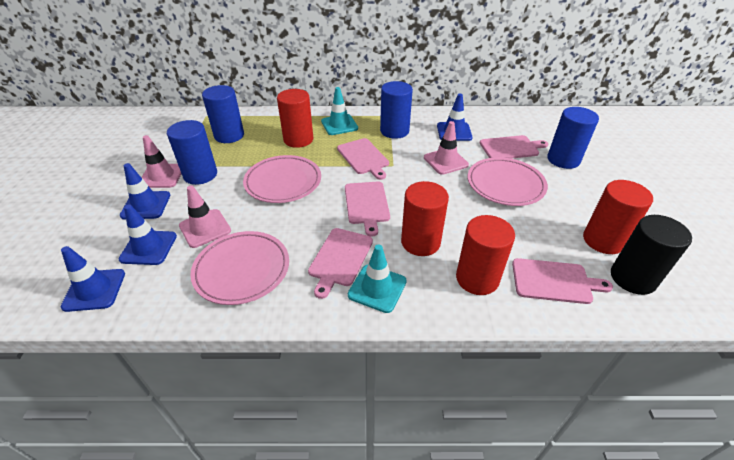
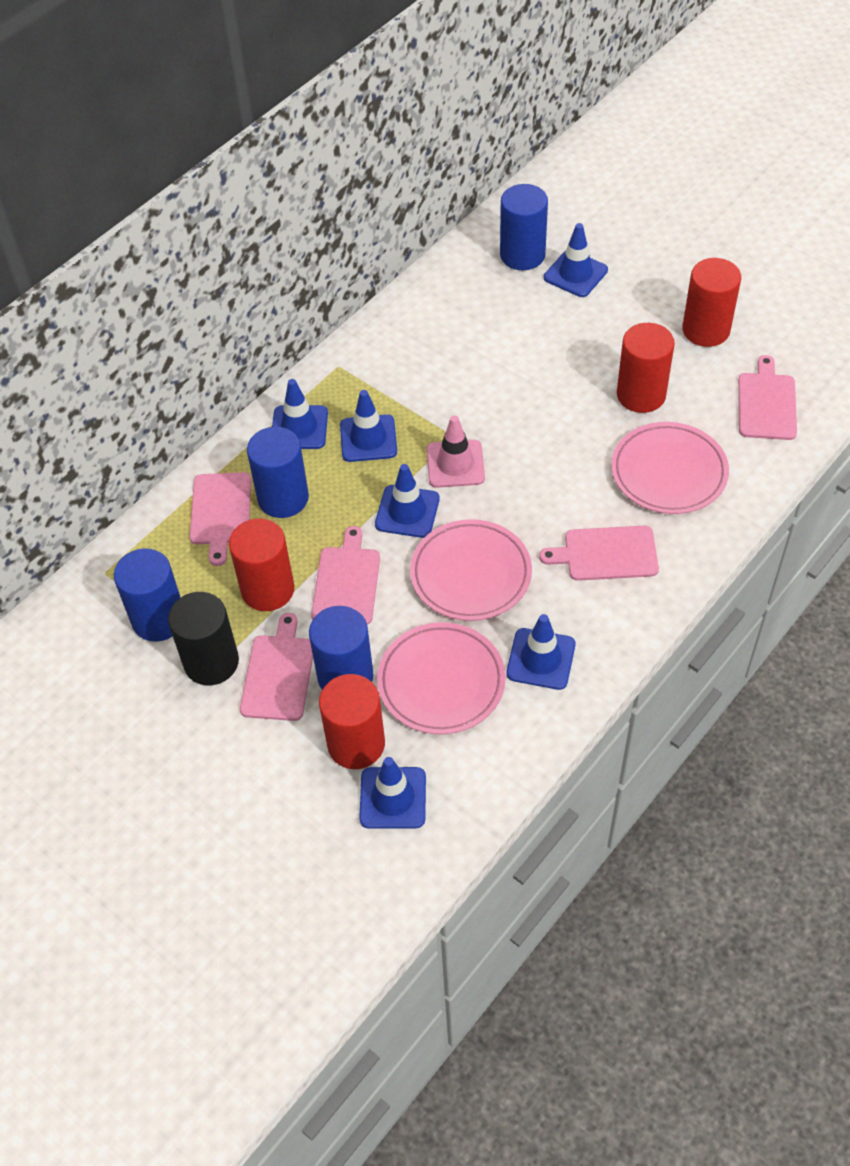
blue traffic cone: [61,246,125,312] [119,204,177,265] [120,163,170,219] [437,94,472,141] = 4 -> [272,379,328,449] [340,390,397,462] [359,757,426,829] [375,464,440,538] [506,614,576,690] [544,223,608,297] = 6
pink traffic cone: [142,135,181,188] [179,186,231,248] [424,121,469,175] = 3 -> [426,416,485,488] = 1
turquoise traffic cone: [321,87,358,135] [348,244,407,313] = 2 -> none = 0

